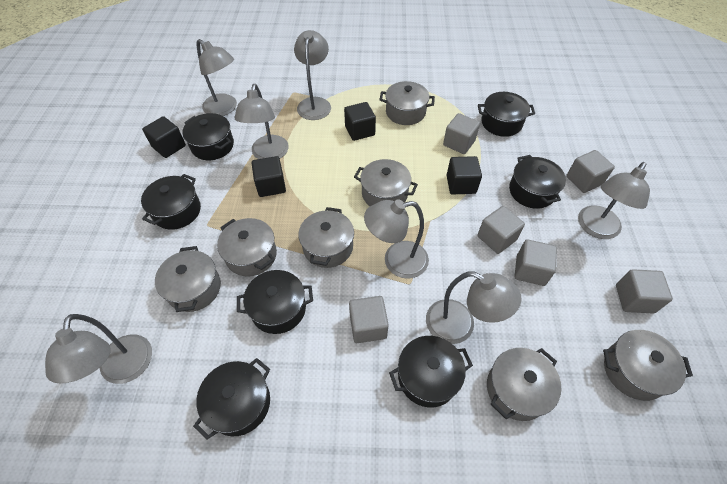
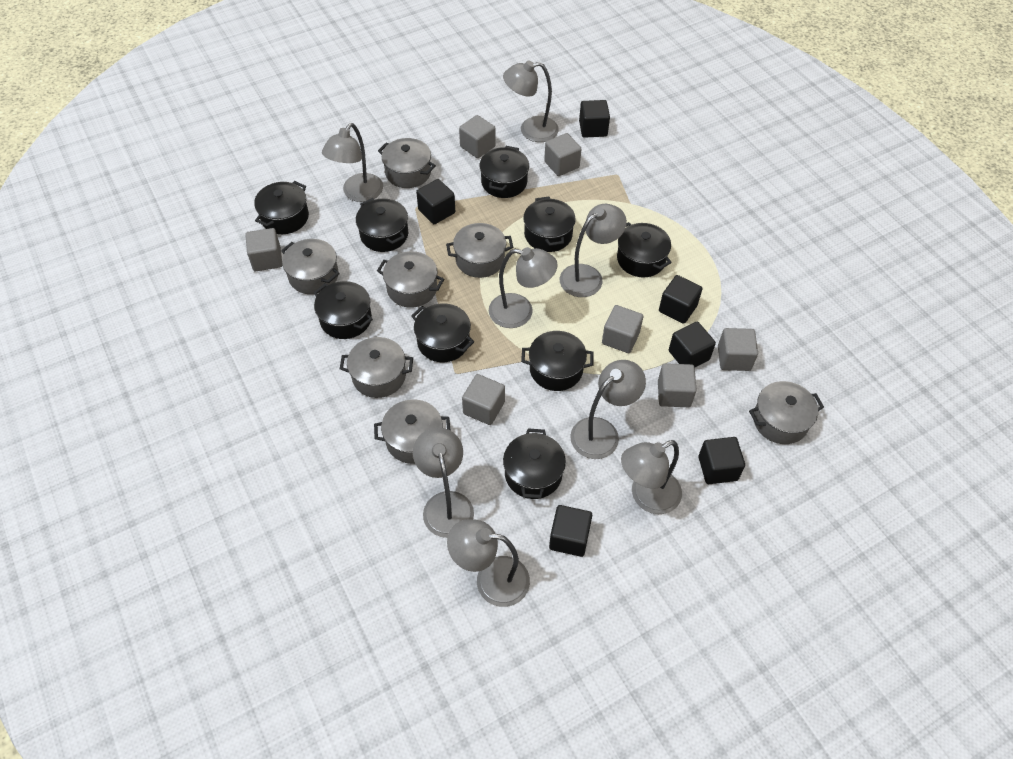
black cube: [142,116,186,158] [252,156,286,197] [344,102,376,141] [447,156,482,195] = 4 -> [416,179,455,224] [549,505,592,557] [579,100,610,138] [659,275,703,324] [669,322,716,367] [698,437,745,484] = 6
black pot: [141,174,201,230] [182,113,234,160] [193,358,270,440] [237,270,313,334] [389,336,473,407] [478,92,535,137] [509,155,566,209] = 7 -> [254,181,309,234] [314,281,373,339] [356,198,408,252] [411,303,474,362] [479,146,529,198] [503,429,566,499] [521,331,593,391] [523,196,576,252] [617,222,672,277] = 9
grey cube: [349,296,389,343] [443,113,480,154] [477,206,525,254] [514,239,557,286] [566,150,615,193] [616,269,673,313] = 6 -> [245,228,282,271] [459,115,496,158] [462,374,505,425] [544,133,581,176] [602,305,643,353] [658,363,697,407] [718,328,758,371] = 7
grey lamp: [45,314,152,384] [197,39,237,116] [234,84,289,159] [294,30,331,120] [364,200,429,279] [426,271,522,344] [578,162,650,239] = 7 -> [322,123,383,202] [413,427,474,538] [447,519,530,607] [489,247,558,328] [503,60,559,142] [560,204,627,297] [570,360,646,459] [621,440,682,514] = 8

